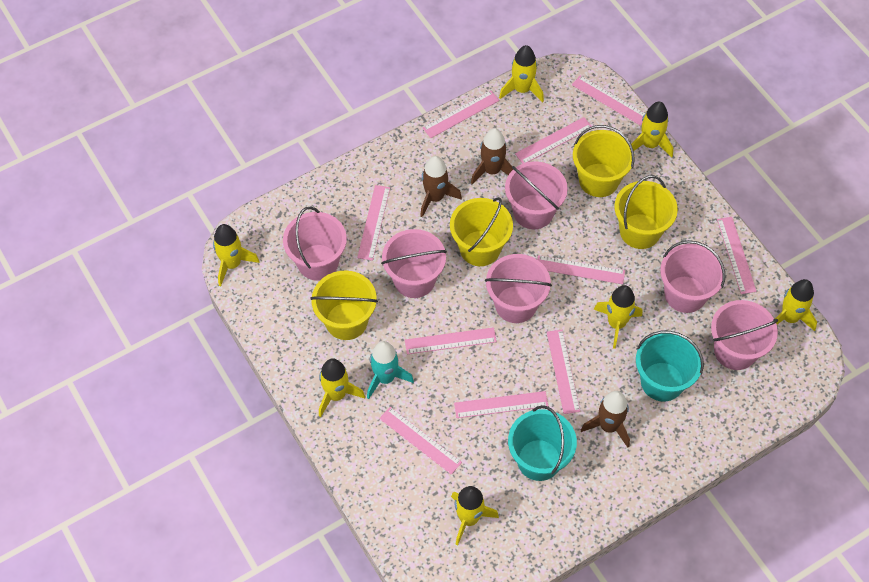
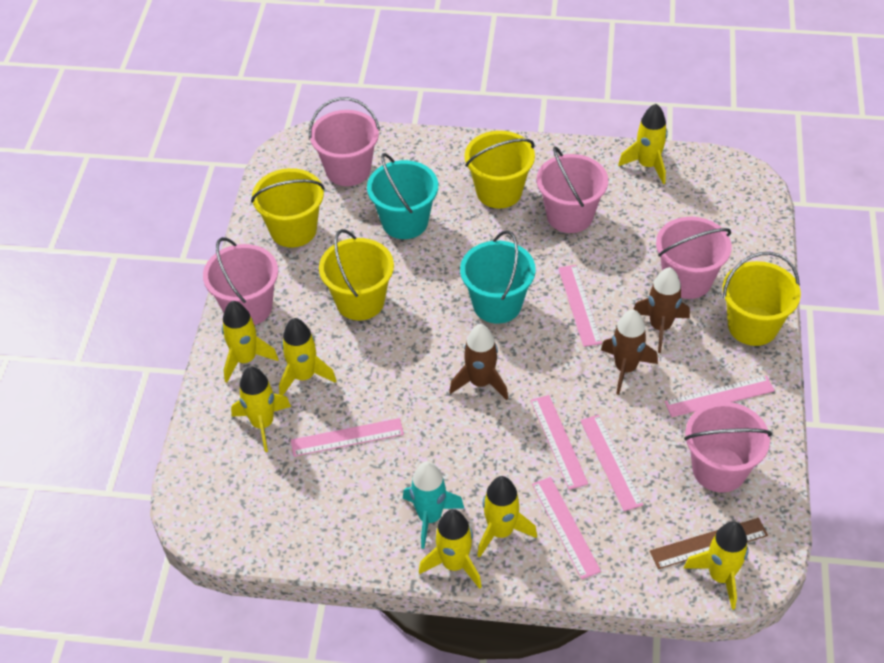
brown ruler: none = 0 -> [650,518,768,569] = 1
pink bucket: [283,207,347,281] [381,229,447,298] [485,254,552,323] [505,161,568,229] [660,240,725,313] [711,300,778,370] = 6 -> [203,237,278,325] [309,97,380,186] [537,147,608,233] [656,217,732,299] [684,402,772,493] = 5
pink ruler: [357,185,390,261] [379,407,462,475] [405,327,497,354] [423,90,499,138] [454,391,548,418] [515,117,592,164] [537,255,625,284] [547,330,580,414] [572,75,645,126] [717,217,757,294] = 10 -> [291,418,404,457] [531,395,588,490] [532,477,601,579] [558,265,602,347] [580,415,643,511] [664,376,775,417] = 6

